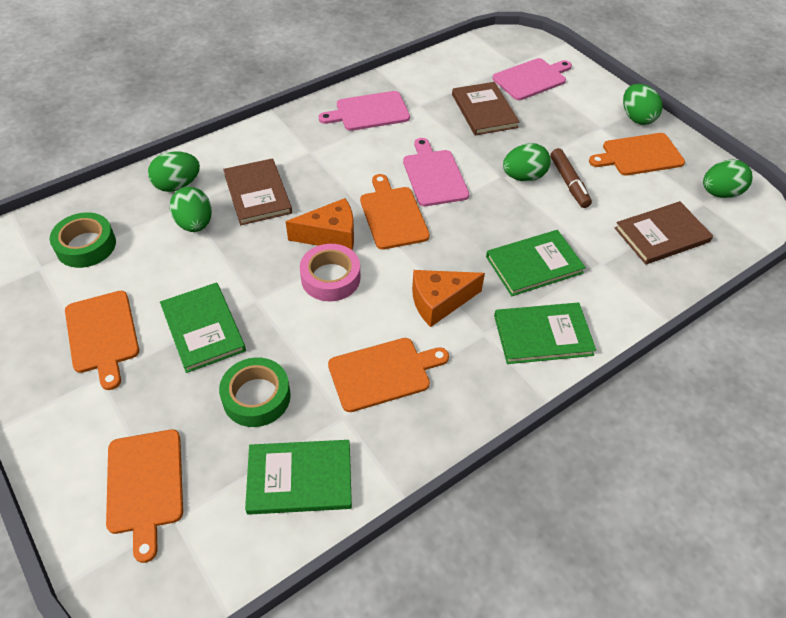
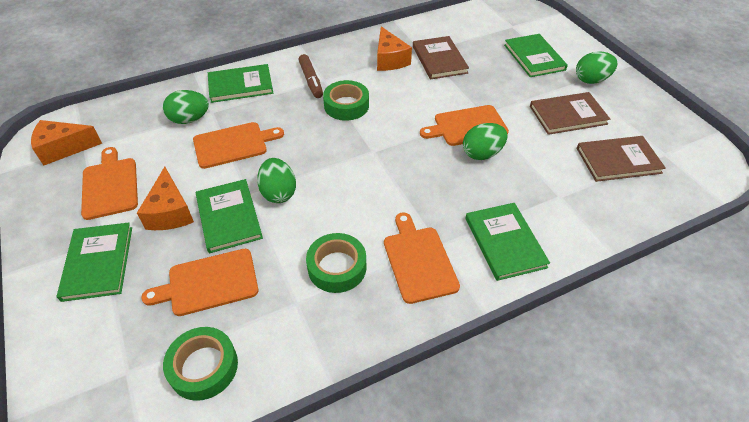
green book: [160,283,246,373] [245,440,352,515] [486,230,586,296] [494,303,596,364] = 4 -> [57,223,132,302] [196,179,263,253] [208,64,273,103] [465,203,550,281] [504,34,568,77] = 5
green egg: [148,151,200,192] [170,187,212,232] [503,143,551,181] [623,84,663,125] [703,159,753,198] = 5 -> [163,90,209,124] [257,158,296,203] [463,123,508,160] [576,51,617,84] = 4
green tape: [50,212,116,268] [219,357,291,427] = 2 -> [163,327,238,401] [306,233,367,293] [323,80,369,121] = 3
orange cheese: [286,198,354,250] [412,270,485,327] = 2 -> [31,120,102,165] [137,167,194,230] [377,26,412,71] = 3
pink cutting board: [319,91,410,131] [403,138,469,206] [493,58,572,100] = 3 -> none = 0
pink tape: [300,244,360,301] = 1 -> none = 0

